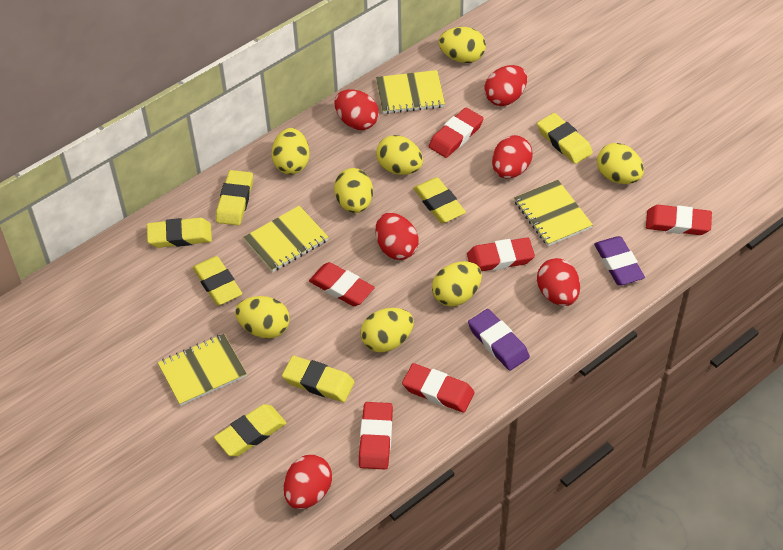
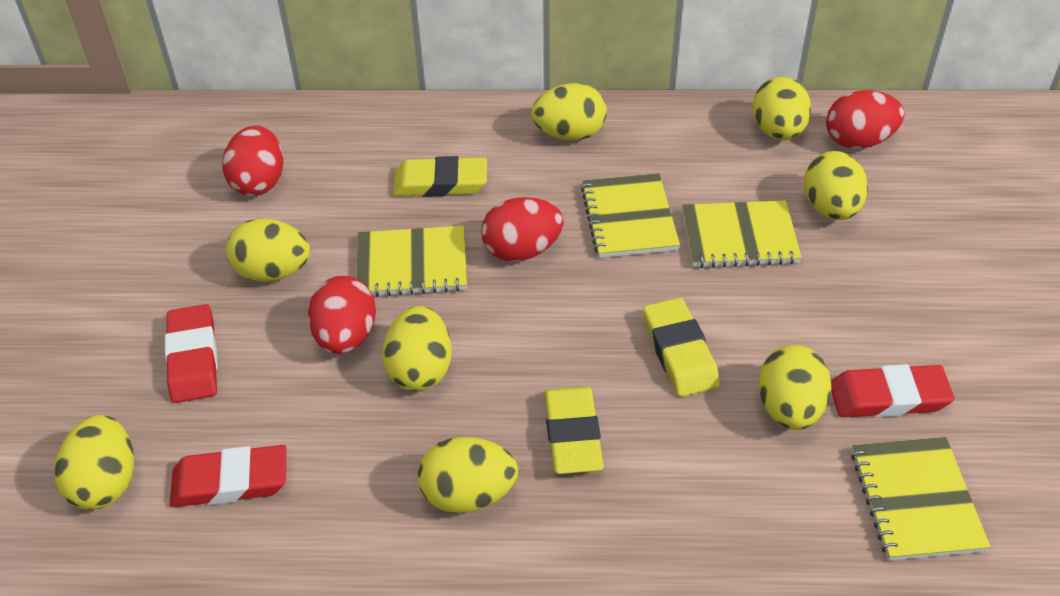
purple eraser: [468,309,530,371] [594,236,645,285] = 2 -> none = 0
red egg: [284,455,332,509] [334,90,379,130] [376,213,419,260] [484,65,527,106] [492,135,533,178] [537,258,580,306] = 6 -> [222,125,283,196] [308,276,376,354] [481,197,564,262] [826,90,905,149] = 4
red eraser: [309,262,375,306] [359,402,393,470] [402,363,475,413] [429,108,484,158] [467,237,535,271] [646,205,712,235] = 6 -> [165,304,217,403] [170,445,286,507] [831,364,954,417] = 3
yellow eraser: [147,218,212,248] [193,256,242,305] [214,404,287,457] [216,170,253,225] [282,356,355,402] [413,177,466,223] [537,113,593,164] = 7 -> [393,156,487,197] [544,387,604,474] [643,298,720,397] = 3

